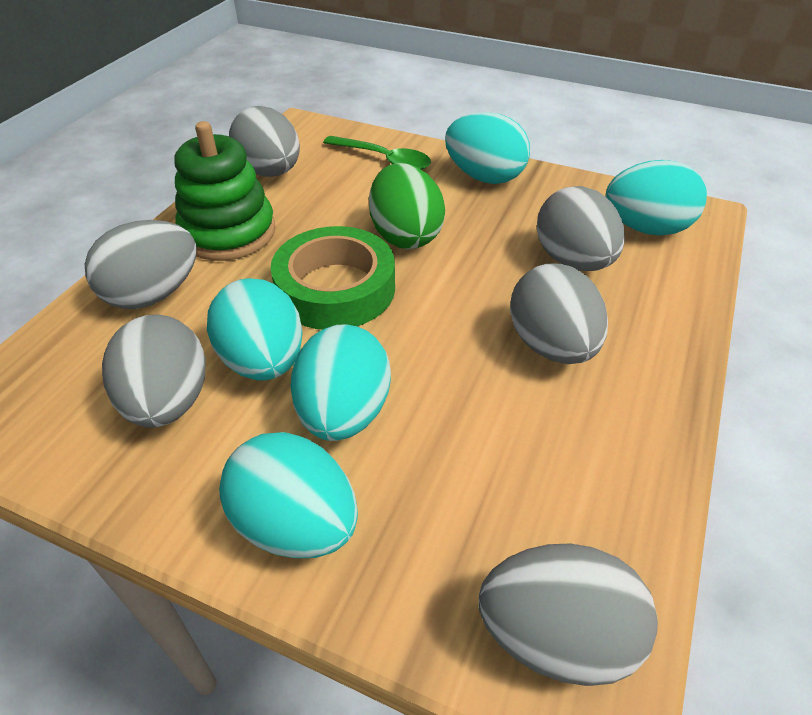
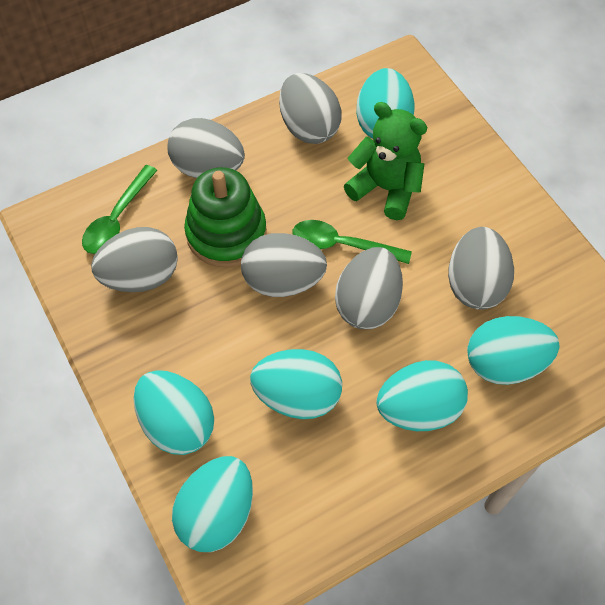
green egg: [369,163,445,249] = 1 -> none = 0
green spoon: [323,136,431,170] = 1 -> [82,165,157,254] [292,220,412,264] = 2
green tape: [270,226,395,330] = 1 -> none = 0
green teddy bear: none = 0 -> [344,102,427,220] = 1
turquoise egg: [207,278,303,380] [219,432,358,558] [291,324,391,441] [445,112,530,184] [605,160,707,236] = 5 -> [134,370,214,455] [172,456,253,552] [250,349,342,419] [356,68,415,139] [376,360,468,431] [467,316,559,385] = 6

